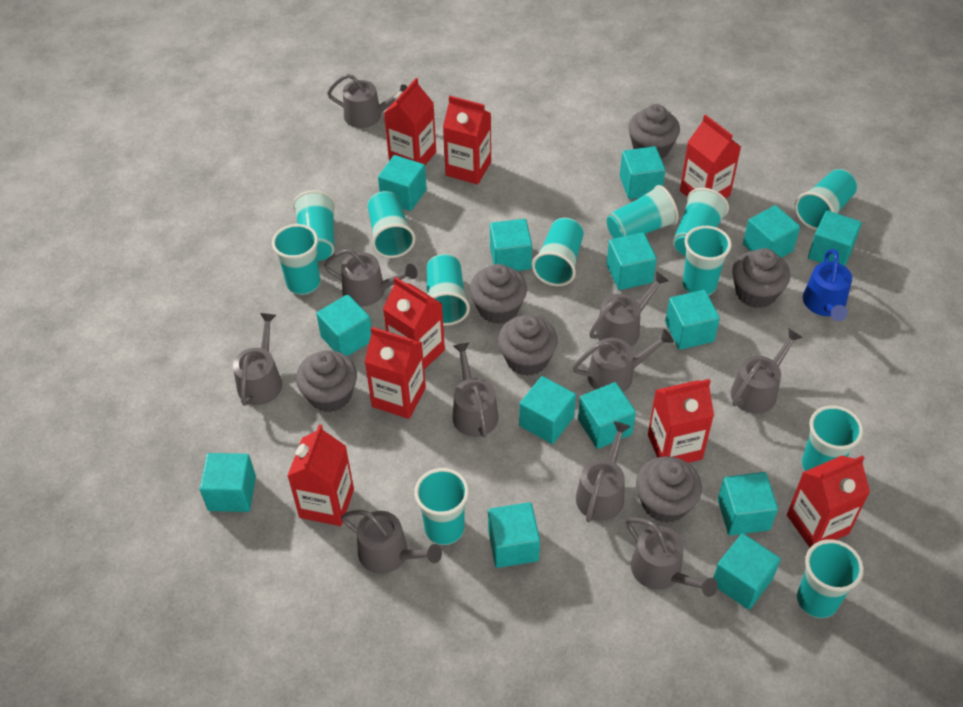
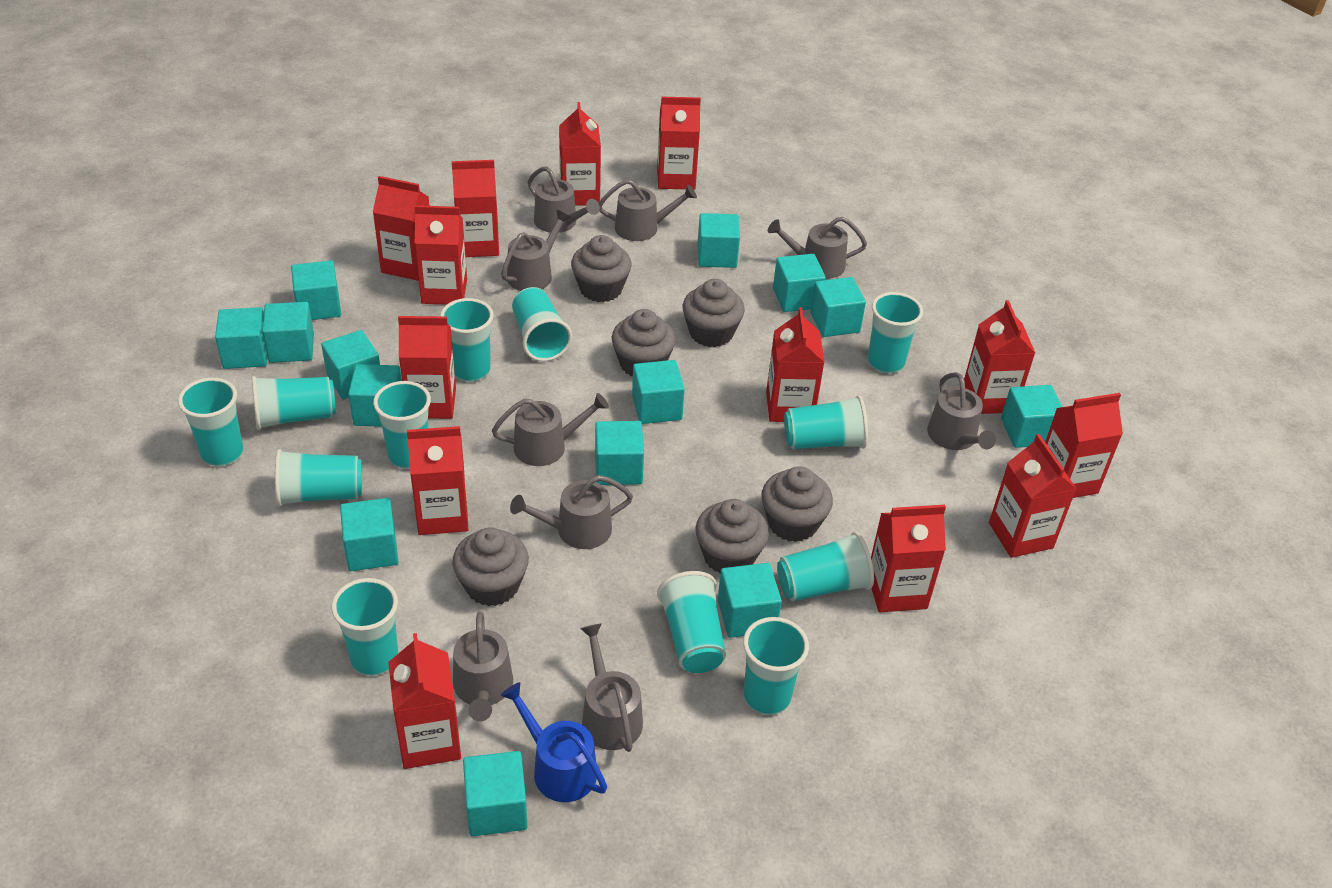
grey watering can: [233,313,282,406] [324,249,417,307] [327,74,407,128] [341,510,442,574] [452,343,498,438] [573,329,674,392] [576,421,631,522] [589,271,668,346] [626,518,718,597] [731,328,803,414] = 10 -> [453,612,513,721] [492,393,609,466] [501,210,571,291] [510,475,633,549] [528,166,600,233] [580,623,643,752] [599,179,697,241] [768,217,867,279] [927,372,996,450] = 9
red carton: [287,424,354,526] [365,327,426,419] [383,277,445,370] [384,78,436,165] [443,96,491,184] [648,379,714,463] [680,114,741,198] [787,455,870,548] = 8 -> [373,176,429,281] [388,633,461,769] [398,316,456,419] [407,426,469,535] [415,205,467,305] [452,160,499,257] [559,102,601,206] [657,97,701,190] [766,307,825,422] [871,505,946,612] [964,300,1035,414] [989,434,1077,558] [1045,393,1123,498] = 13

